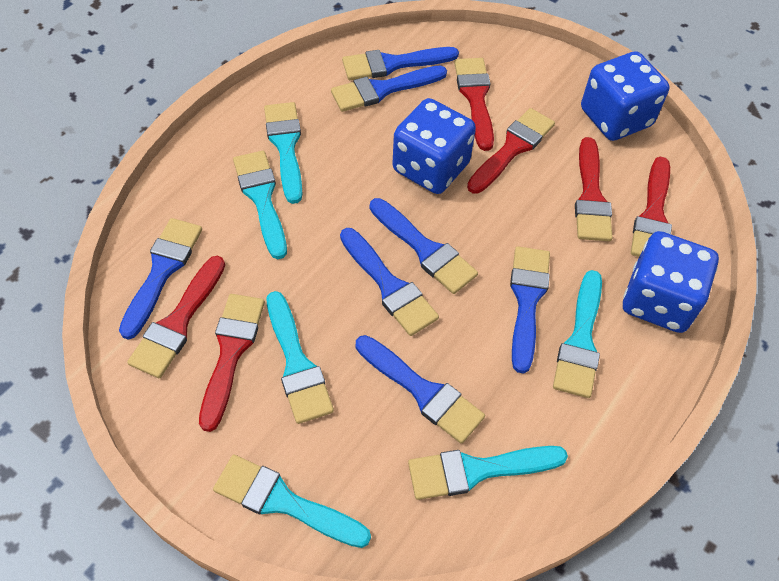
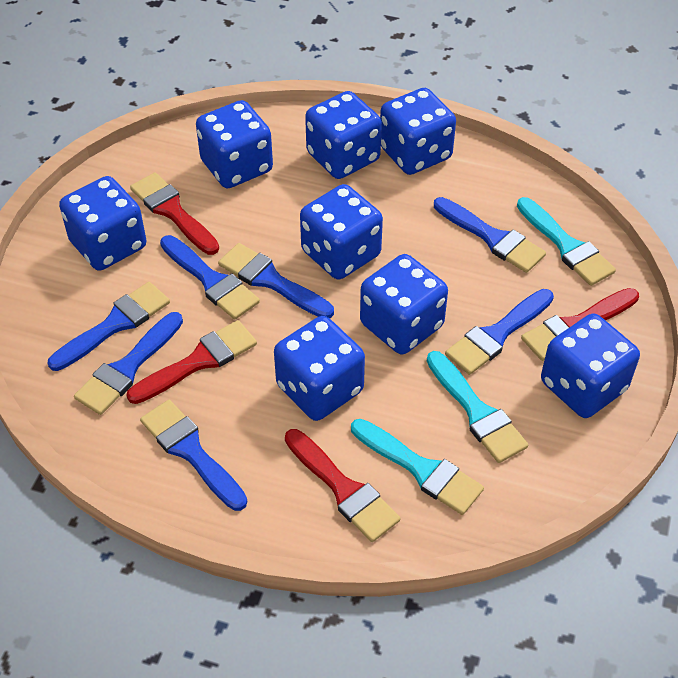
blue dice: [392,98,476,194] [581,51,670,141] [623,231,719,333] = 3 -> [59,176,146,271] [196,100,273,188] [274,316,365,421] [300,184,383,280] [305,91,382,179] [360,254,448,354] [380,88,456,175] [541,313,640,418] = 8
red brush: [127,256,225,378] [199,294,265,432] [454,58,494,151] [467,108,555,194] [575,137,613,241] [631,157,672,257] = 6 -> [126,320,257,404] [130,172,219,255] [285,429,401,542] [521,288,639,361] = 4
turquoise brush: [213,455,371,548] [233,151,287,259] [264,102,303,204] [267,291,334,424] [408,446,568,500] [553,270,602,398] = 6 -> [351,419,484,515] [427,351,528,463] [517,197,616,286] = 3

